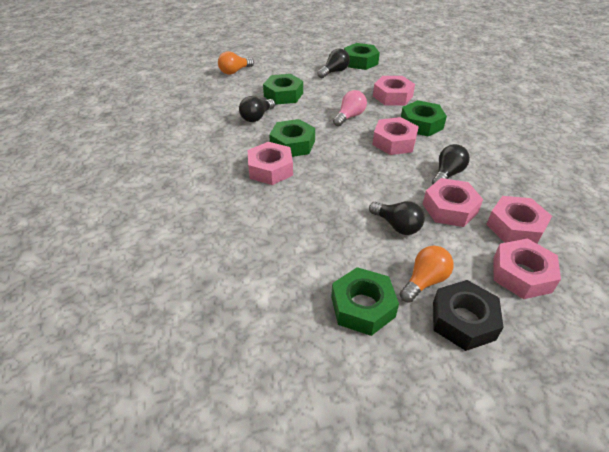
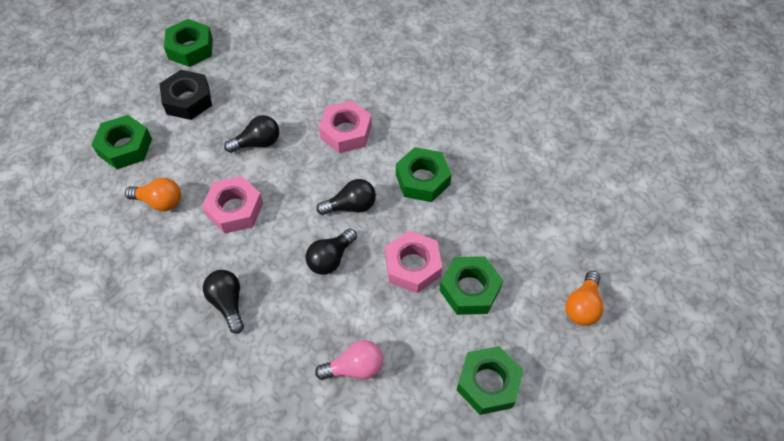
pink nut: [248,142,293,185] [372,117,419,155] [373,76,415,106] [423,178,483,227] [486,196,552,243] [494,238,561,299] = 6 -> [202,176,263,234] [319,101,372,153] [385,231,442,293] = 3

